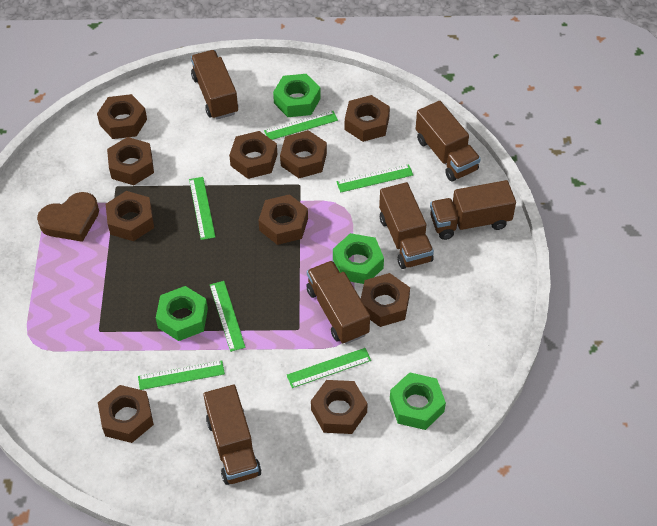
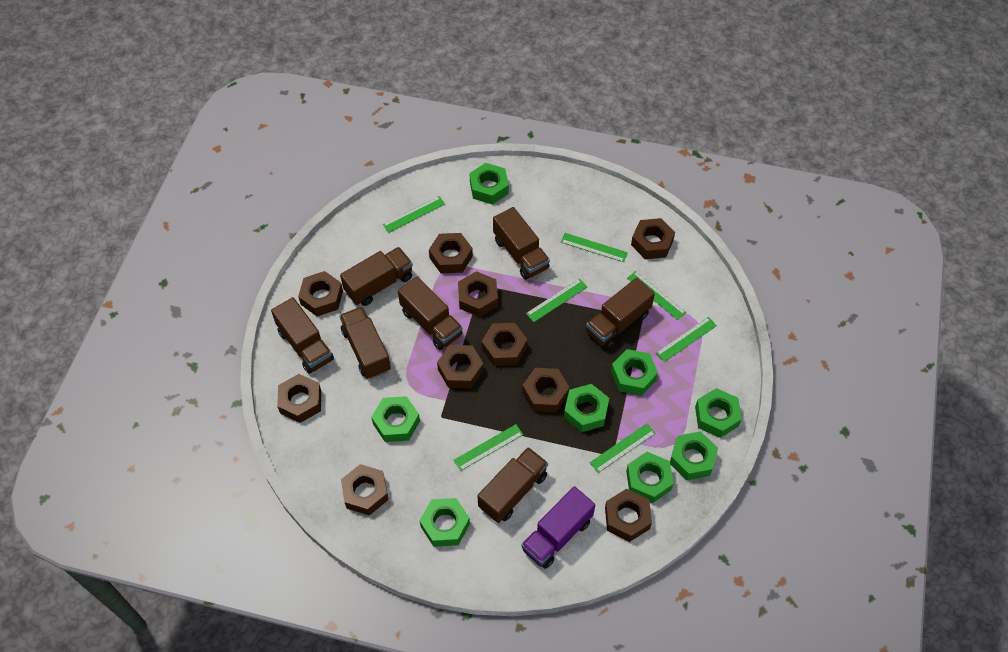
brown heart: [37,192,99,242] = 1 -> none = 0
brown truck: [191,50,238,120] [203,385,262,485] [306,261,370,344] [379,182,434,269] [416,101,481,182] [430,180,516,240] = 6 -> [271,297,334,374] [340,247,413,306] [340,307,391,379] [398,276,463,350] [477,447,548,523] [493,207,550,280] [586,278,655,349] = 7
green nut: [156,286,208,341] [273,74,321,117] [333,233,384,284] [390,372,446,430] = 4 -> [371,396,420,442] [419,498,470,547] [469,163,509,205] [564,384,609,432] [611,349,658,396] [626,452,674,503] [670,431,718,480] [695,388,742,438] = 8
green ruler: [138,361,225,390] [189,177,215,240] [210,281,246,352] [264,111,338,140] [287,348,371,388] [336,164,413,193] = 6 -> [383,196,445,233] [454,424,523,471] [526,278,587,322] [561,233,628,262] [590,423,656,473] [627,271,686,320] [656,317,717,362] = 7
purple truck: none = 0 -> [521,486,595,569] = 1

